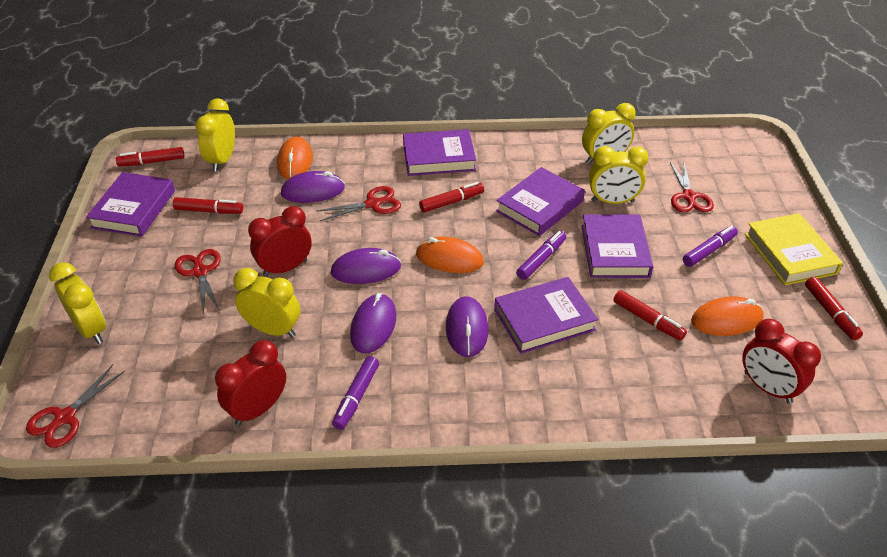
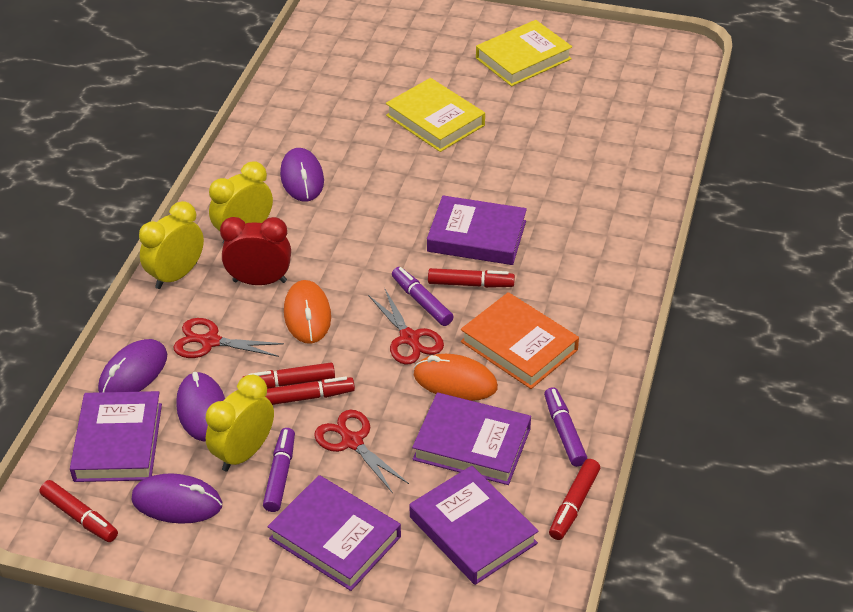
orange book: none = 0 -> [461,292,579,389] = 1
orange mouse: [277,137,313,179] [416,237,484,273] [691,296,764,336] = 3 -> [284,280,331,344] [414,354,498,401] = 2
red clock: [215,340,286,426] [248,206,312,277] [742,319,821,404] = 3 -> [220,217,291,285] = 1
red scissors: [26,364,125,448] [175,249,221,315] [316,186,401,221] [670,162,714,213] = 4 -> [174,318,284,358] [314,410,409,493] [368,289,444,365] = 3
yellow book: [745,213,843,285] = 1 -> [386,78,485,152] [476,20,572,86] = 2
yellow clock: [49,262,106,344] [196,98,235,172] [233,268,300,337] [582,103,636,164] [589,146,648,204] = 5 -> [139,201,204,289] [206,375,274,472] [209,161,273,244] = 3

